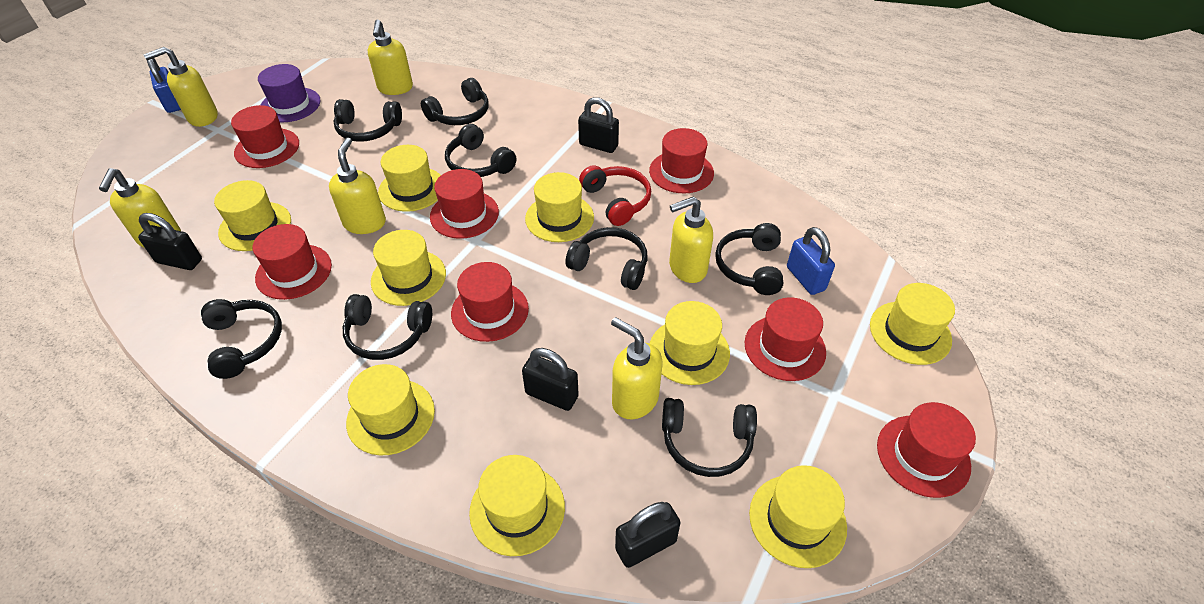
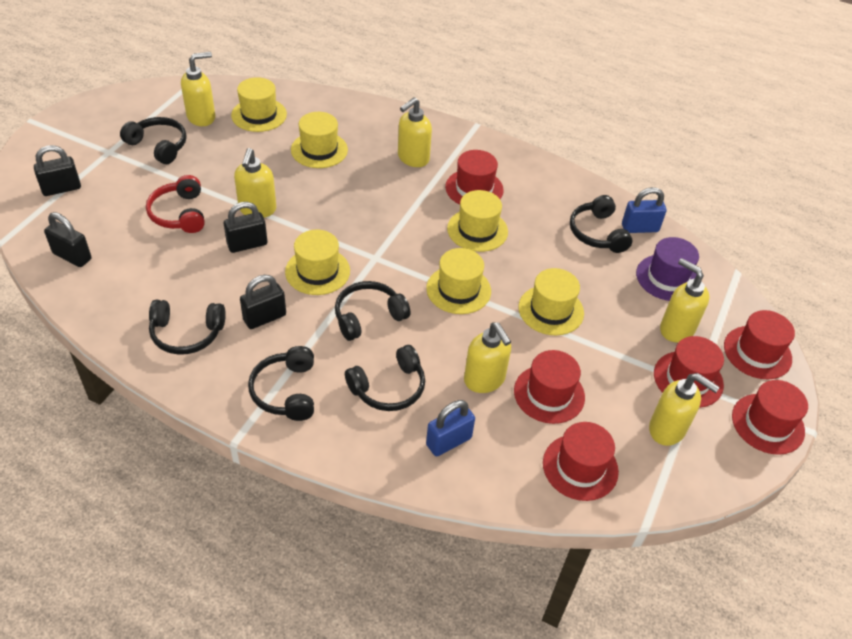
black headphones: [201,299,282,379] [333,99,402,142] [343,294,432,360] [421,78,489,125] [445,124,517,177] [566,227,647,290] [662,398,757,477] [715,223,783,295] = 8 -> [120,117,187,164] [149,300,226,355] [248,346,314,421] [335,281,411,341] [345,345,425,411] [570,195,632,253] = 6
red hat: [231,105,299,168] [253,224,332,300] [430,169,499,239] [451,262,529,342] [649,128,714,193] [745,297,826,381] [877,402,976,498] = 7 -> [445,150,504,205] [514,350,585,424] [543,422,619,501] [654,336,724,408] [724,310,795,379] [732,380,808,455] = 6
yellow hat: [214,180,291,251] [346,364,435,455] [371,230,446,306] [378,145,441,212] [469,455,565,556] [525,172,594,242] [649,301,730,385] [749,465,847,568] [870,283,955,365] = 9 -> [231,77,287,132] [285,230,350,295] [291,112,348,168] [426,248,491,314] [447,190,508,252] [518,268,584,335] = 6

